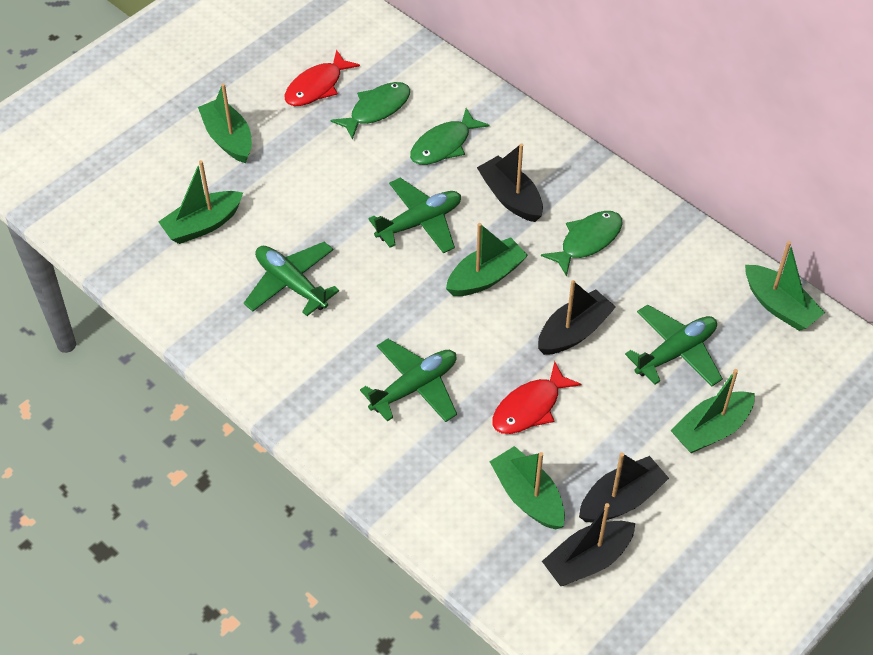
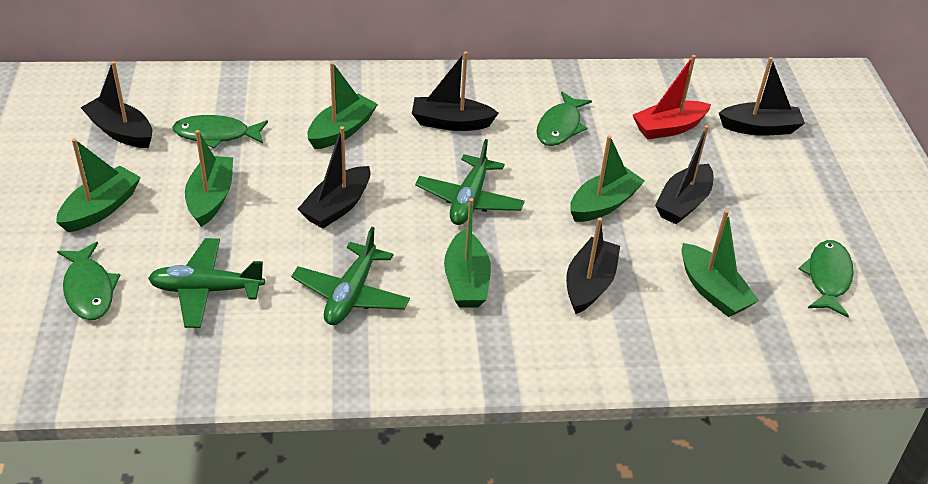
black boat: [477,143,543,222] [538,280,616,355] [542,503,635,586] [579,452,669,522] = 4 -> [81,61,152,148] [298,126,371,228] [412,51,499,131] [566,217,620,314] [655,125,713,225] [719,57,805,136] = 6
green fish: [330,82,410,140] [410,108,489,165] [541,211,623,277] = 3 -> [57,242,120,320] [172,115,268,149] [536,91,592,146] [799,240,854,317] = 4
green plane: [244,242,339,316] [360,339,457,422] [368,178,461,253] [625,304,723,386] = 4 -> [148,238,265,328] [291,227,410,325] [415,139,525,225] = 3
red boat: none = 0 -> [633,55,711,140] = 1
red fish: [285,49,360,106] [492,361,582,434] = 2 -> none = 0

